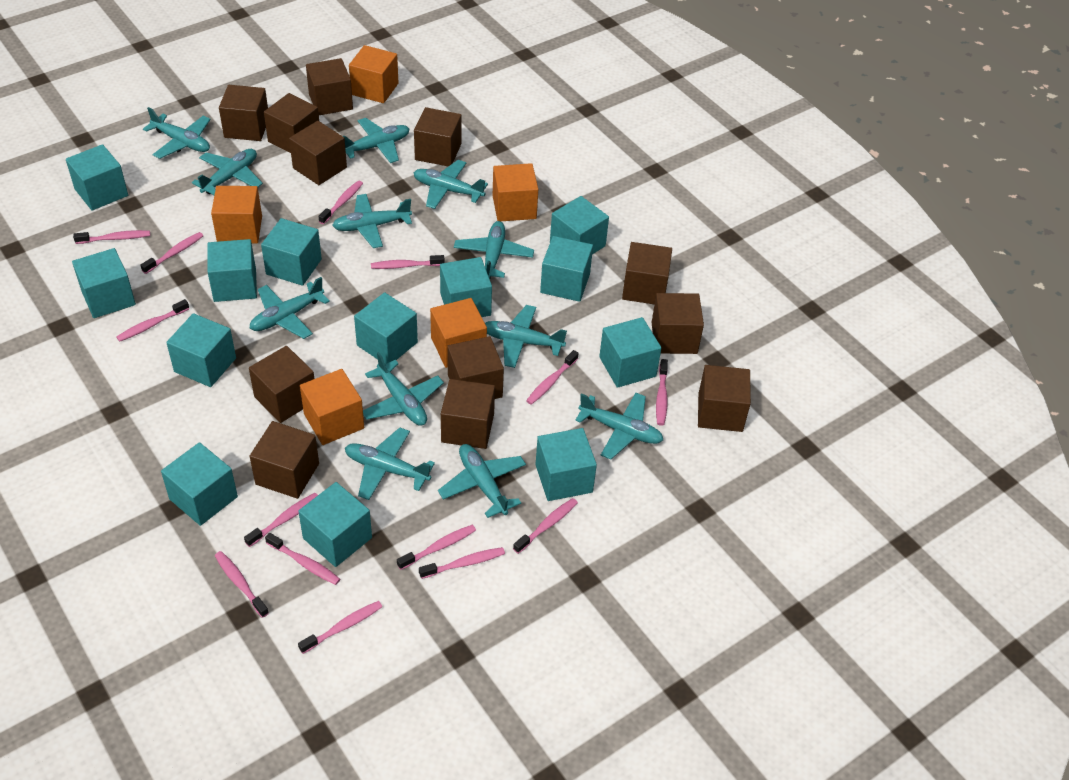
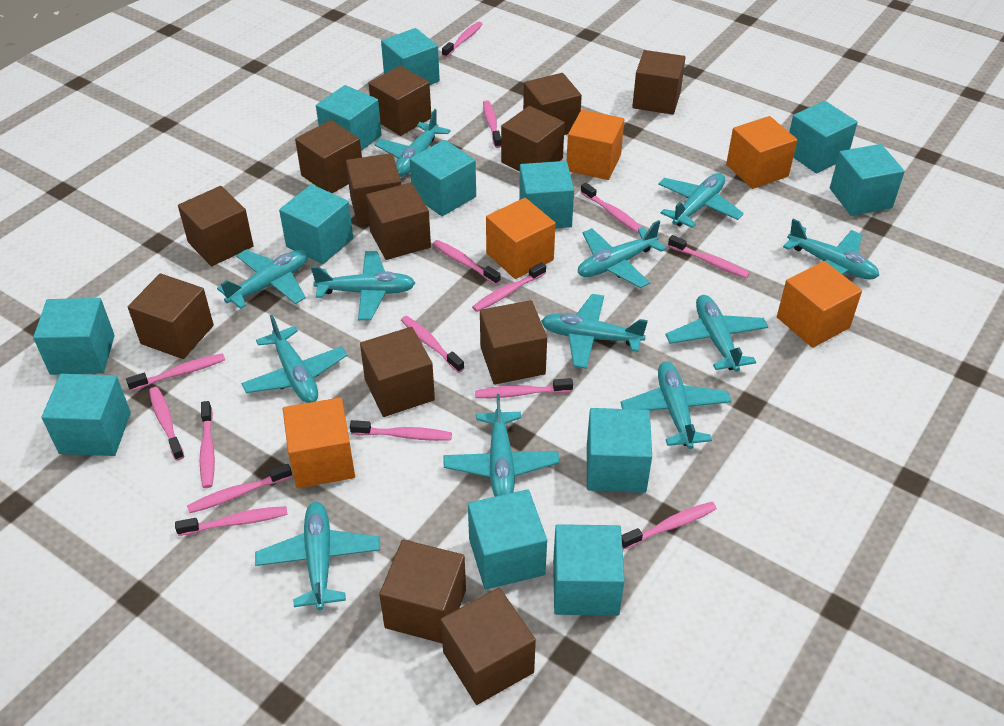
brown cube: [219,85,268,141] [249,346,314,423] [250,421,319,499] [264,93,319,153] [289,121,347,185] [306,58,353,115] [414,107,461,166] [441,379,495,449] [447,336,504,399] [622,242,672,304] [652,293,704,354] [698,365,751,432] = 12 -> [128,273,214,359] [178,186,254,267] [295,120,362,193] [346,153,401,225] [360,327,435,417] [366,182,431,260] [369,66,431,136] [379,539,466,643] [441,588,536,705] [480,300,547,385] [501,106,565,171] [523,73,582,135] [632,50,686,115] = 13
pink toothbrush: [73,230,150,244] [116,299,189,342] [140,232,203,274] [215,551,269,618] [244,493,318,547] [265,533,340,585] [298,601,382,654] [318,181,363,224] [371,255,445,269] [397,525,476,570] [419,547,505,579] [513,498,578,554] [526,350,579,405] [656,359,668,426] = 14 -> [126,353,225,391] [149,387,184,461] [175,506,287,536] [187,464,292,513] [200,401,215,488] [350,420,452,441] [401,316,464,373] [433,240,501,285] [442,22,483,58] [472,262,546,312] [475,378,573,398] [483,100,501,148] [581,183,642,233] [622,502,717,549] [668,235,750,278] = 15
turquoise cube: [66,144,128,211] [72,248,136,318] [161,442,238,526] [166,313,236,387] [207,239,257,302] [261,218,322,286] [298,482,372,567] [354,292,418,364] [440,257,492,317] [536,428,597,501] [540,236,593,302] [550,196,609,254] [599,317,661,388] = 13 -> [33,298,115,375] [41,374,131,456] [279,184,353,264] [316,85,382,151] [381,28,440,85] [409,140,476,216] [468,489,547,589] [519,161,574,228] [553,524,625,616] [587,408,652,493] [789,101,858,173] [830,144,905,216] = 12

